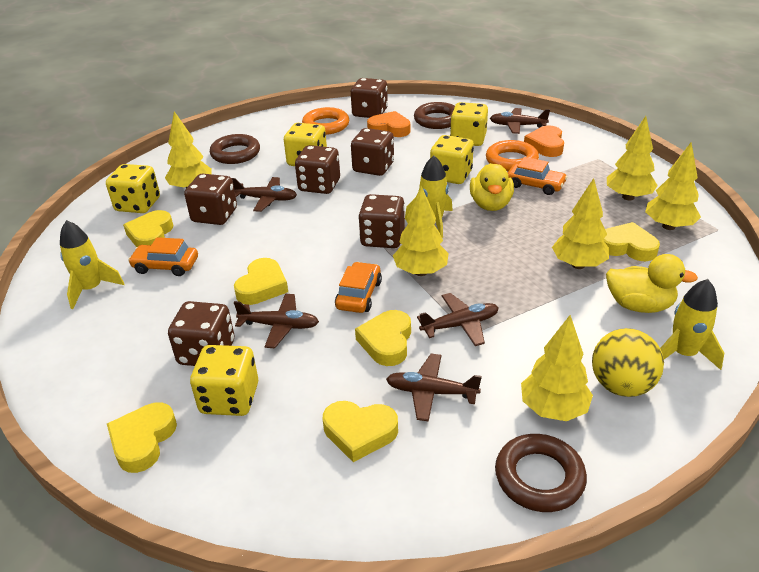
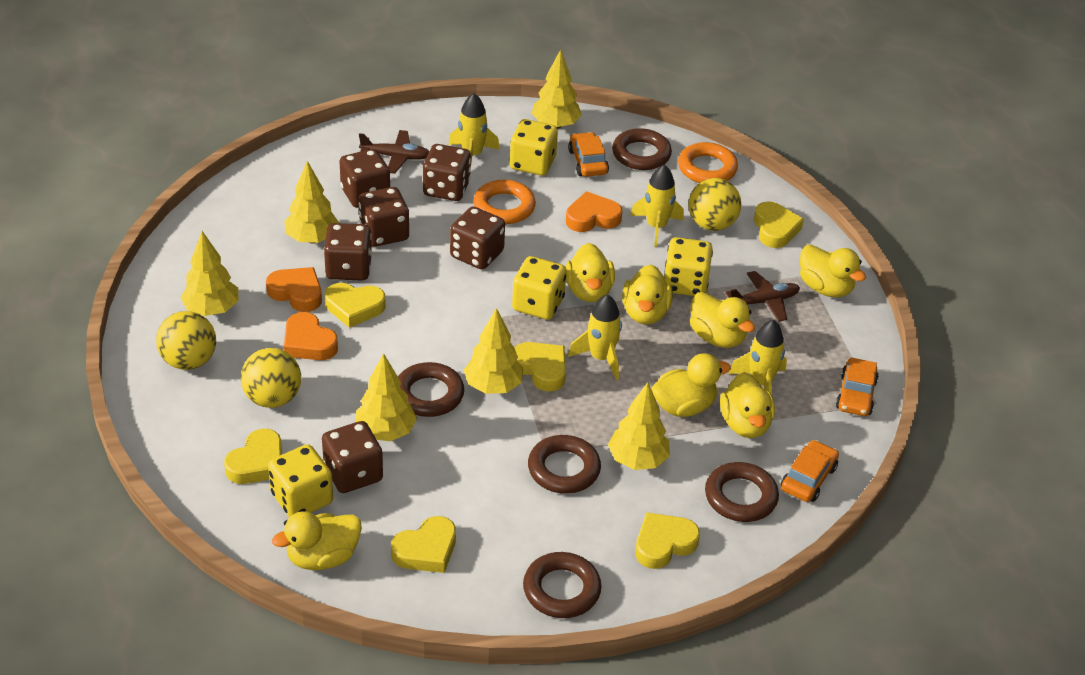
brown plane: [232,177,297,212] [234,294,319,348] [386,354,482,422] [417,293,499,346] [490,108,550,134] = 5 -> [359,130,429,173] [726,271,800,322] = 2
brown ring: [210,134,260,164] [414,102,455,129] [495,434,587,512] = 3 -> [398,362,464,417] [523,552,601,618] [528,435,601,494] [612,128,672,170] [705,462,779,522] = 5
orange heart: [367,111,410,137] [524,126,564,157] = 2 -> [266,267,322,312] [284,312,338,360] [566,191,622,232] = 3
yellow ball: [592,328,664,397] = 1 -> [156,311,216,370] [241,348,301,408] [688,178,741,231] = 3
yellow dice: [106,164,160,213] [190,345,258,416] [284,123,327,166] [430,135,474,184] [450,102,488,146] = 5 -> [268,444,333,517] [510,119,558,176] [512,256,567,320] [664,237,713,296] = 4
yellow duck: [470,163,514,211] [606,254,698,313] = 2 -> [272,511,362,570] [566,243,615,302] [622,265,673,324] [652,353,731,417] [690,292,755,348] [720,372,775,438] [800,245,866,298] = 7
yellow rocket: [60,220,125,309] [405,156,453,238] [660,279,724,370] = 3 -> [449,93,500,162] [568,294,622,380] [630,164,684,247] [729,320,787,395] = 4

